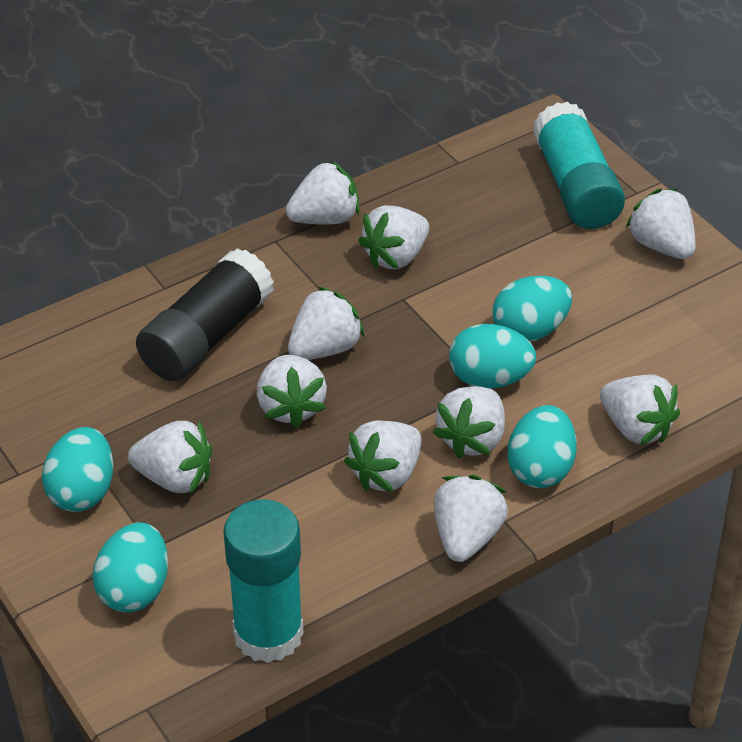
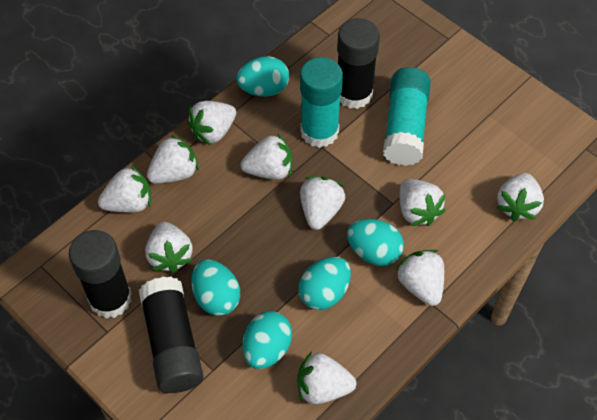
black glue stick: [136,248,274,381] = 1 -> [69,230,132,319] [139,277,204,393] [337,18,380,109] = 3

